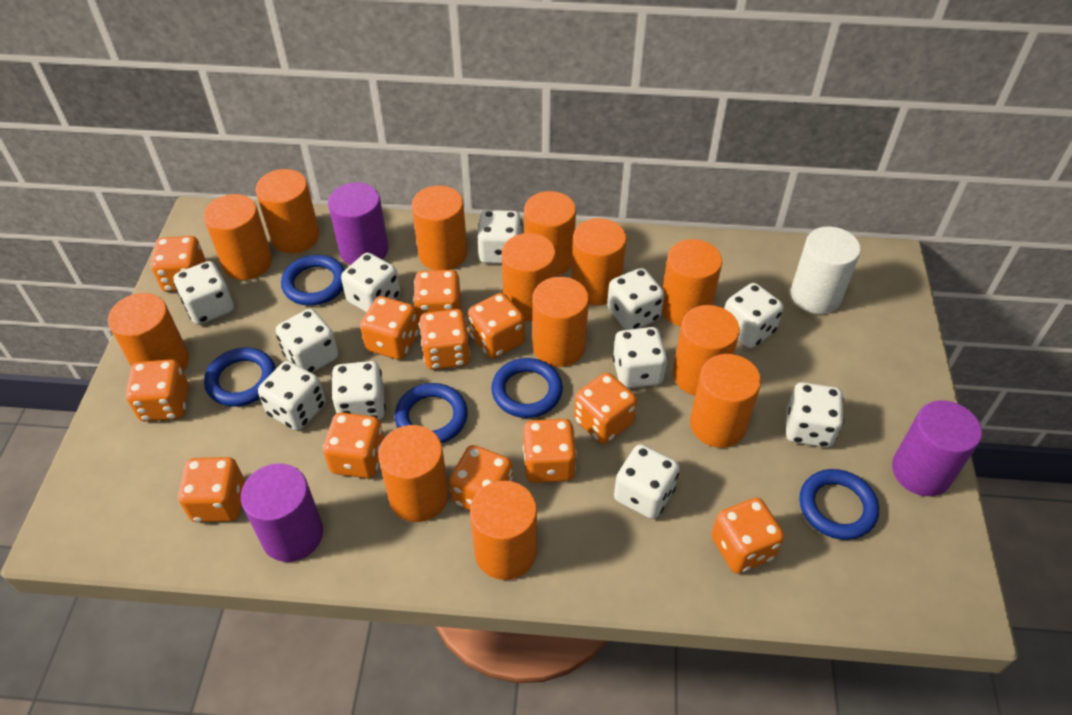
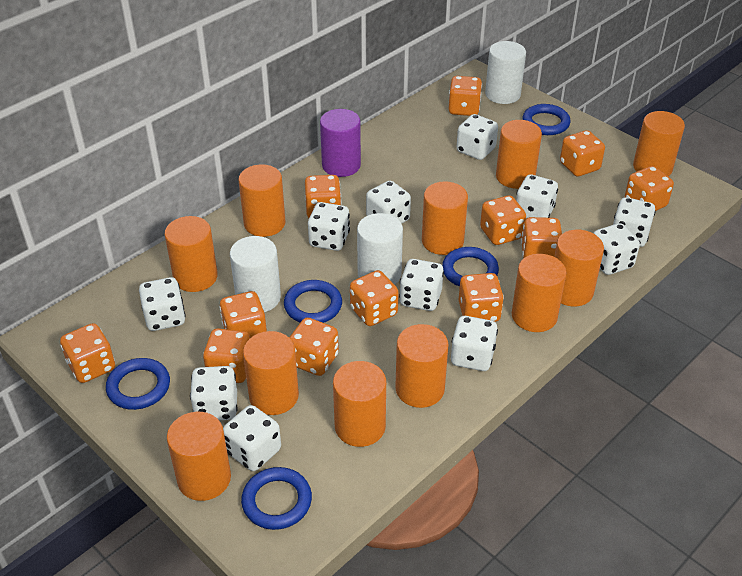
orange cylinder: [108,293,189,371] [204,194,272,280] [256,169,320,254] [378,425,449,522] [412,185,467,270] [470,481,537,580] [502,233,556,321] [524,191,576,276] [532,277,589,367] [571,218,626,305] [662,239,722,327] [673,305,740,396] [690,354,761,448] = 13 -> [165,216,218,292] [167,412,231,501] [238,164,285,237] [243,331,299,415] [333,361,386,447] [395,324,448,408] [422,181,468,255] [496,120,542,189] [512,254,566,332] [554,230,604,306] [633,111,685,176] = 11
purple cylinder: [241,463,323,562] [328,182,388,265] [892,400,982,496] = 3 -> [320,109,361,177] = 1
white cylinder: [791,226,861,314] = 1 -> [230,236,281,312] [357,213,403,285] [485,41,526,104] = 3

